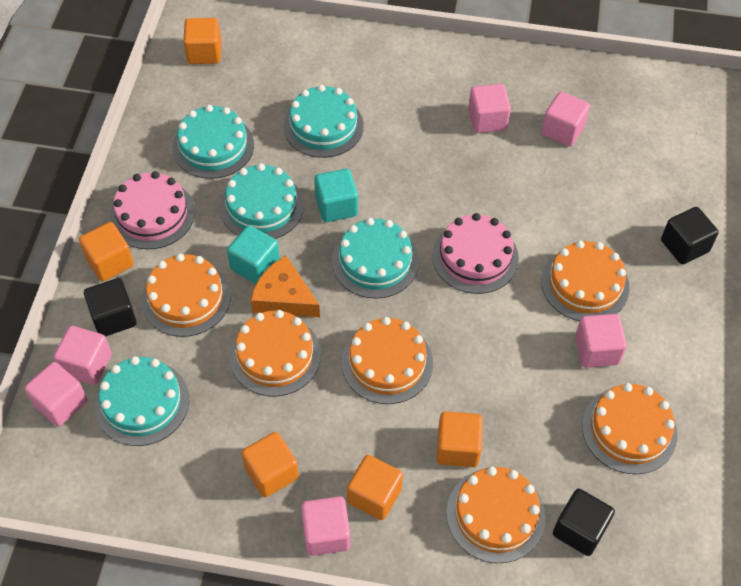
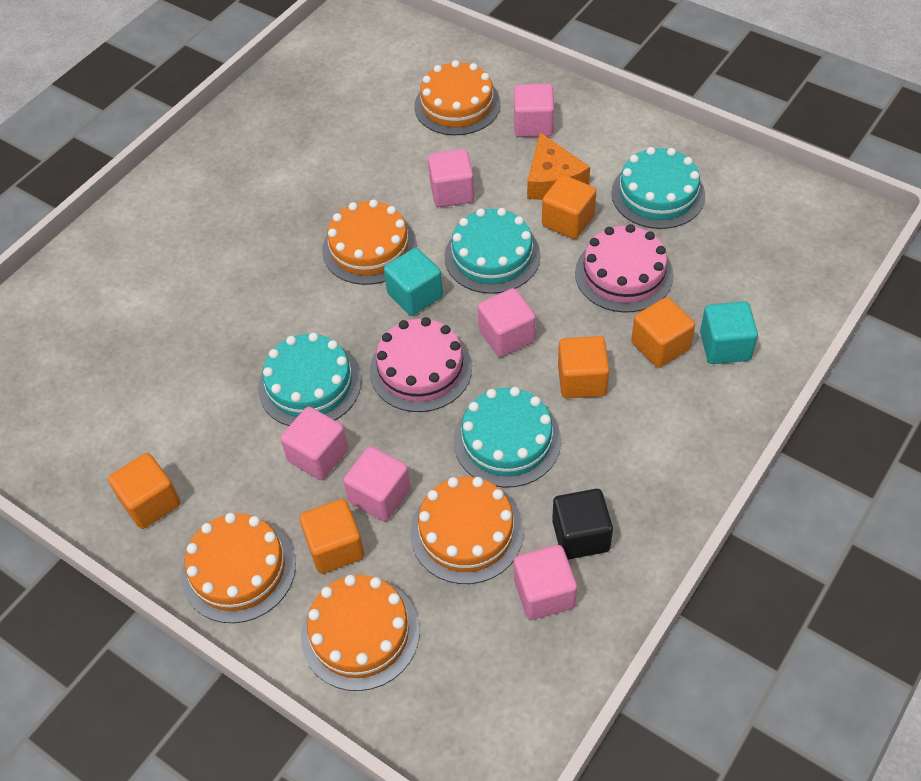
black cube: [84,278,137,337] [553,489,615,556] [661,207,719,265] = 3 -> [552,489,613,560] = 1
orange cake: [141,254,231,337] [229,310,321,396] [342,317,433,404] [446,466,546,563] [541,240,629,321] [582,383,678,474] = 6 -> [181,513,296,623] [301,575,420,691] [322,199,417,285] [410,477,523,584] [414,60,501,135] = 5
turquoise cake: [95,356,189,446] [173,105,254,179] [220,163,304,239] [284,85,364,158] [332,218,419,299] = 5 -> [258,333,361,426] [444,208,541,294] [454,387,561,488] [611,147,705,229] = 4

